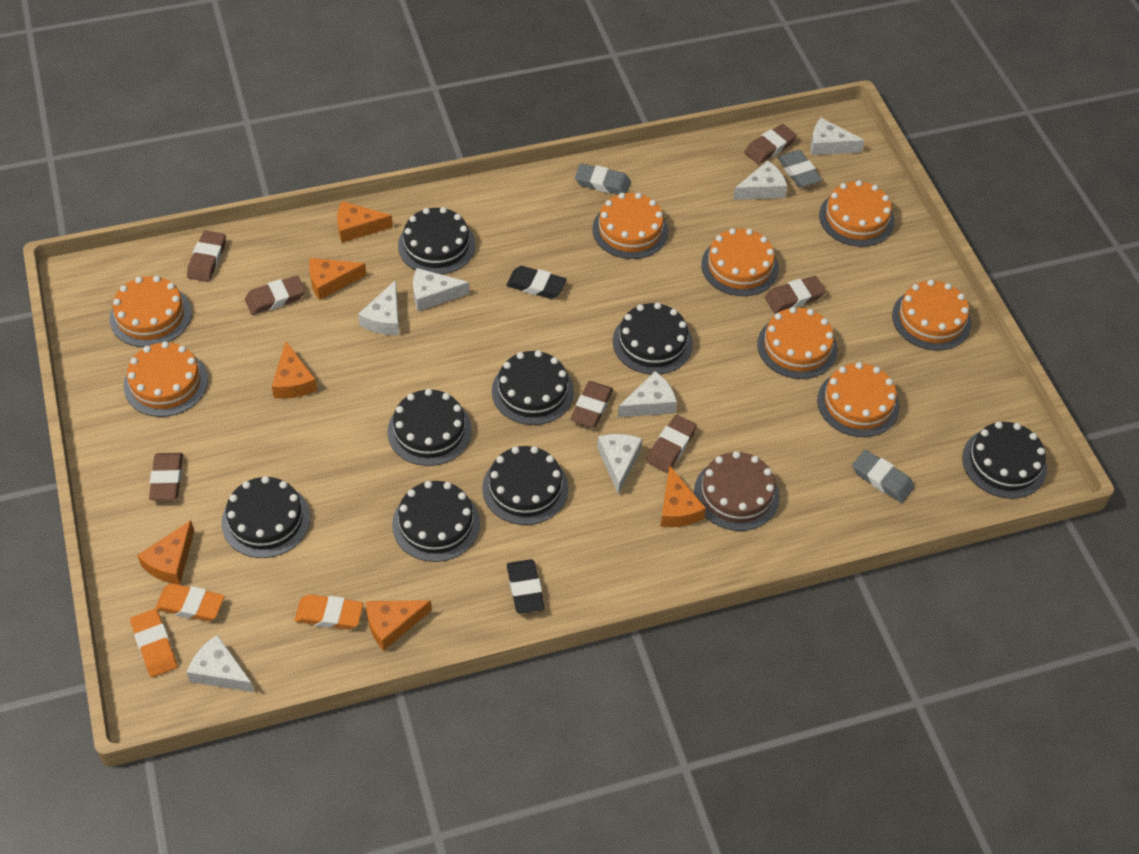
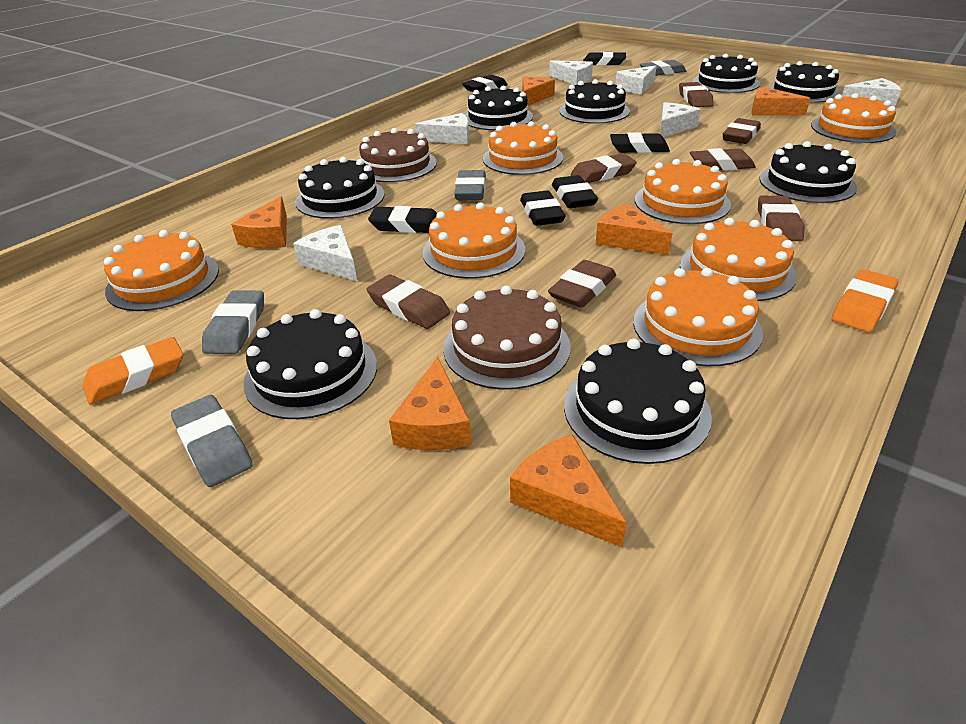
black eraser: [506,266,567,299] [507,559,545,614] = 2 -> [368,206,437,233] [462,75,508,92] [520,190,565,226] [552,175,598,208] [583,52,626,66] [610,132,670,153] = 6
brown cake: [694,451,780,531] = 1 -> [359,128,437,182] [443,286,571,390] = 2
grey eraser: [575,163,631,195] [777,150,822,188] [852,450,914,503] = 3 -> [171,395,253,487] [202,290,264,354] [454,170,486,200] [640,60,686,76] = 4
orange cake: [110,276,192,347] [124,341,208,417] [592,193,669,259] [701,228,779,296] [757,307,837,379] [817,362,900,437] [819,180,895,247] [892,280,971,350] = 8 -> [104,230,219,311] [422,202,525,279] [483,121,563,175] [633,268,763,366] [635,159,731,224] [680,218,797,301] [811,93,896,143] = 7
orange eraser: [130,609,178,677] [155,583,224,621] [295,594,363,630] = 3 -> [82,337,183,405] [832,269,899,332] = 2
white cheese: [187,635,254,692] [358,280,399,335] [413,268,469,311] [597,434,642,495] [618,371,677,417] [733,160,787,200] [811,118,865,155] = 7 -> [293,225,357,281] [415,113,469,144] [549,60,593,85] [615,65,657,94] [660,102,701,137] [842,78,901,107] = 6

